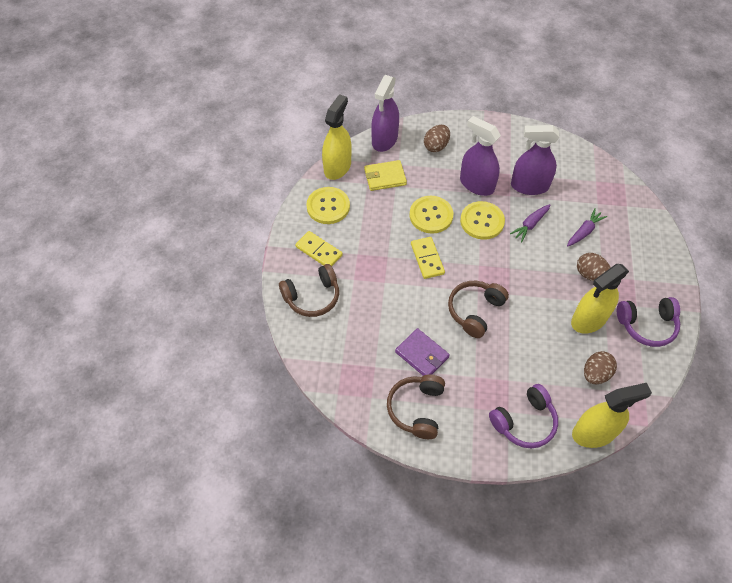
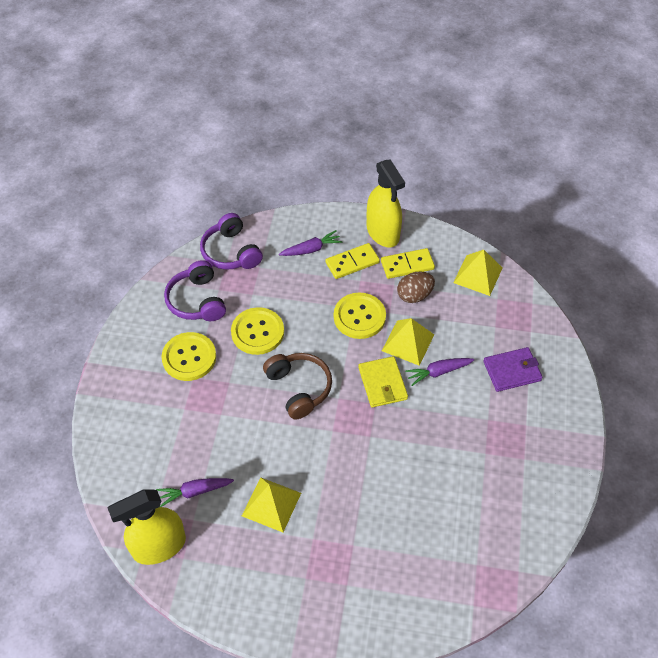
brown egg: [424,125,450,152] [577,253,611,281] [584,351,617,384] = 3 -> [397,272,435,303] = 1
brown headphones: [279,264,339,317] [387,375,445,439] [448,281,509,338] = 3 -> [263,353,332,419] = 1
purple carrot: [510,204,550,242] [567,208,607,246] = 2 -> [156,478,234,507] [279,230,343,256] [405,358,474,386] = 3
purple spray bottle: [371,75,399,152] [460,116,501,196] [511,125,560,195] = 3 -> none = 0
yellow pyramid: none = 0 -> [242,477,301,532] [382,318,434,366] [453,250,502,296] = 3
yellow spray bottle: [322,94,352,180] [571,264,629,334] [572,383,652,448] = 3 -> [108,489,186,565] [367,159,405,247] = 2

